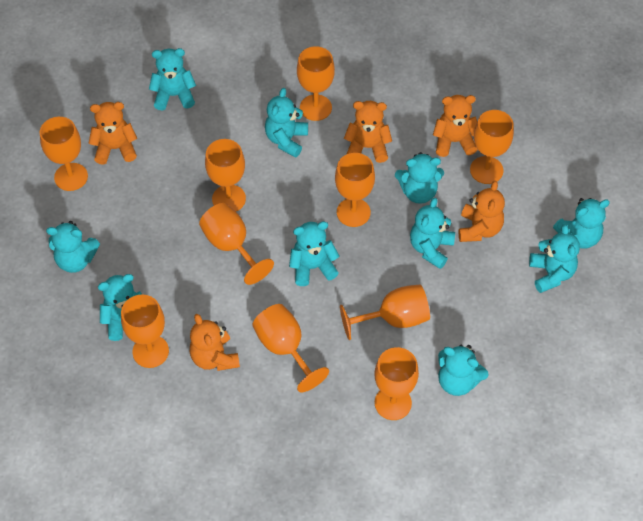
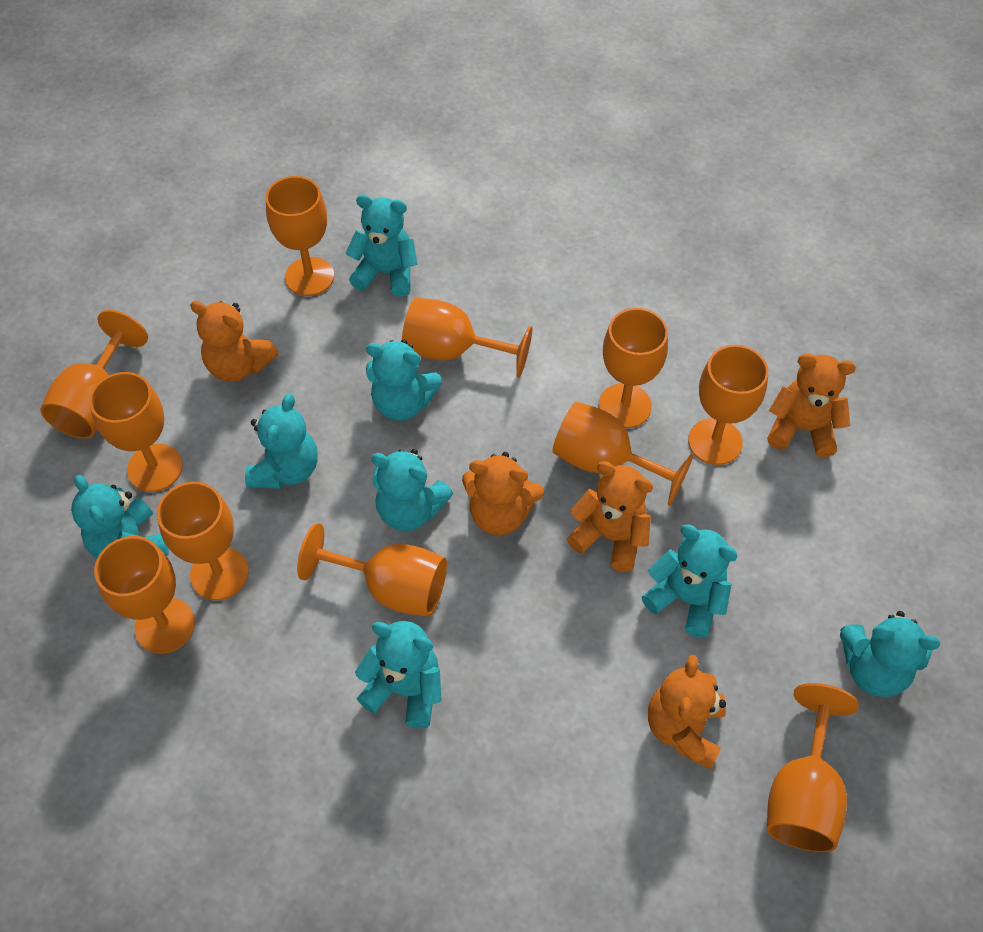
orange goblet: [40,117,88,191] [121,294,169,368] [199,203,274,285] [205,139,246,211] [253,304,329,392] [297,46,335,121] [335,153,375,227] [340,285,430,340] [374,347,419,420] [470,110,514,184] = 10 -> [40,310,148,439] [89,372,183,492] [94,536,195,654] [157,482,249,600] [266,176,334,296] [297,523,447,617] [402,298,532,378] [553,402,694,506] [599,308,668,428] [688,345,768,465] [767,683,859,852] = 11
turquoise teddy bear: [46,221,100,273] [98,274,142,341] [149,48,196,111] [265,88,308,158] [289,221,339,286] [395,152,444,204] [410,198,455,269] [438,345,489,396] [529,224,580,293] [553,198,610,249] = 10 -> [71,475,169,559] [245,393,318,489] [345,194,418,297] [355,621,441,728] [366,340,442,421] [371,449,453,531] [642,525,738,638] [840,611,940,697] = 8

